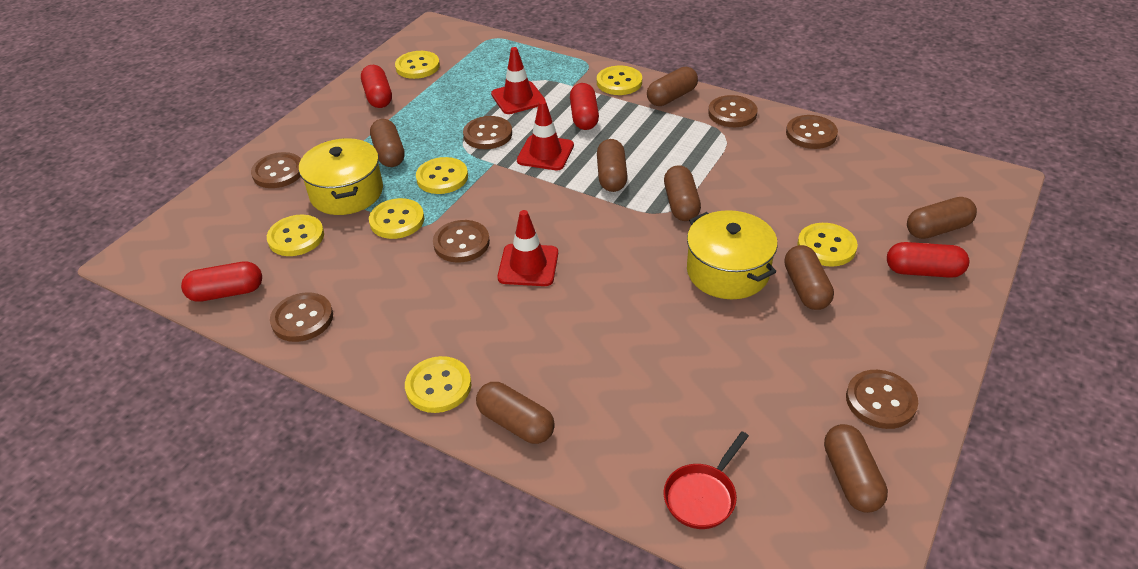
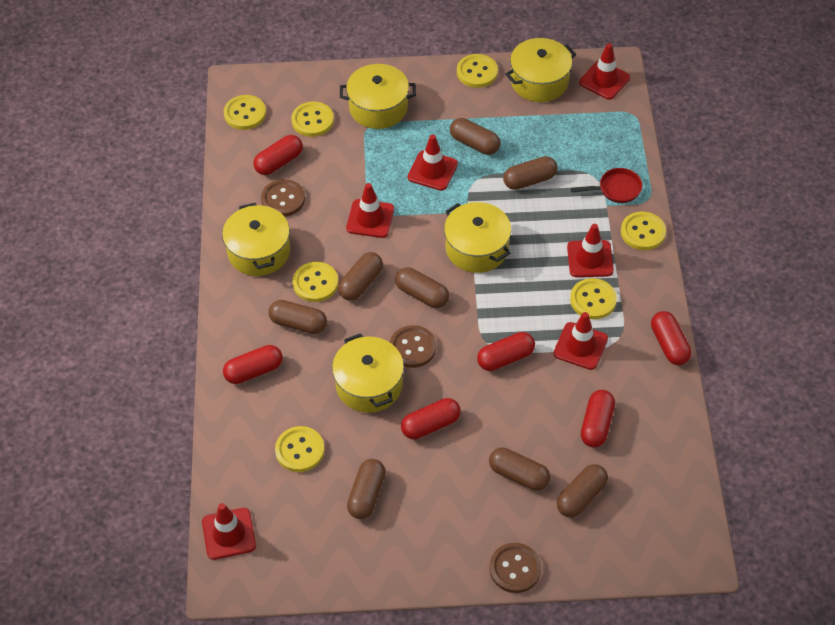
brown button: [251,152,301,188] [270,292,333,342] [433,220,490,262] [463,116,512,149] [708,95,758,127] [786,115,838,149] [846,370,918,429] = 7 -> [261,179,305,217] [390,325,436,368] [489,543,541,593] = 3
red capsule: [181,261,262,302] [361,65,392,108] [570,83,599,130] [887,242,969,278] = 4 -> [223,345,283,384] [253,135,303,175] [401,398,461,439] [477,332,535,371] [581,390,615,448] [651,311,691,365] = 6
red traffic cone: [491,47,545,114] [498,210,558,286] [517,100,574,170] = 3 -> [202,503,256,560] [346,183,394,238] [408,135,458,191] [554,312,608,370] [567,224,614,277] [579,43,630,100] = 6
yellow pot: [299,138,383,215] [687,210,778,299] = 2 -> [222,203,290,276] [332,333,404,413] [340,64,416,129] [444,202,511,273] [505,38,576,102] = 5

